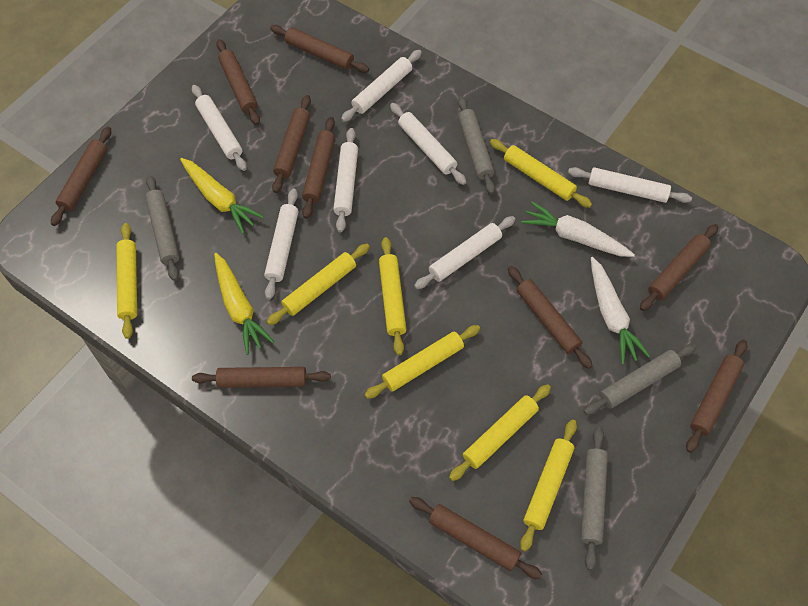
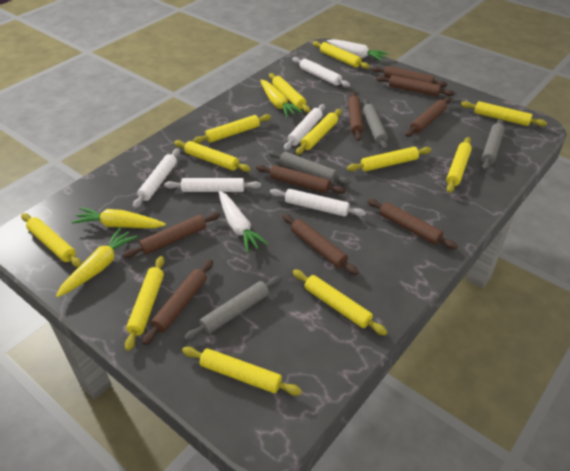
brown rolling pin: [51,127,111,226] [192,367,331,388] [216,39,260,125] [270,25,369,73] [272,95,311,193] [302,117,335,219] [409,497,542,579] [508,266,592,369] [640,224,718,311] [686,340,747,453] = 10 -> [123,212,220,258] [142,259,213,345] [256,165,346,194] [282,214,359,275] [348,91,364,141] [367,199,458,249] [372,66,447,87] [376,75,455,97] [405,97,451,137] = 9
white rolling pin: [192,85,247,171] [264,189,299,300] [333,128,358,232] [341,50,422,122] [390,103,466,185] [414,216,515,289] [568,167,692,203] = 7 -> [133,148,180,209] [164,178,261,192] [270,189,366,217] [284,104,325,151] [292,57,350,87] = 5
yellow carrot: [180,158,264,234] [214,253,274,355] = 2 -> [56,228,137,297] [72,207,166,228] [260,80,303,118] = 3
yellow rolling pin: [117,223,137,339] [267,244,370,325] [364,325,480,399] [379,237,406,355] [449,384,551,481] [490,139,592,208] [520,420,577,552] = 7 -> [21,213,82,267] [124,256,165,351] [174,140,251,172] [182,347,302,396] [193,114,271,144] [269,73,311,113] [292,269,387,335] [296,109,342,155] [313,41,370,69] [347,147,432,171] [446,137,472,193] [461,101,547,126] = 12

